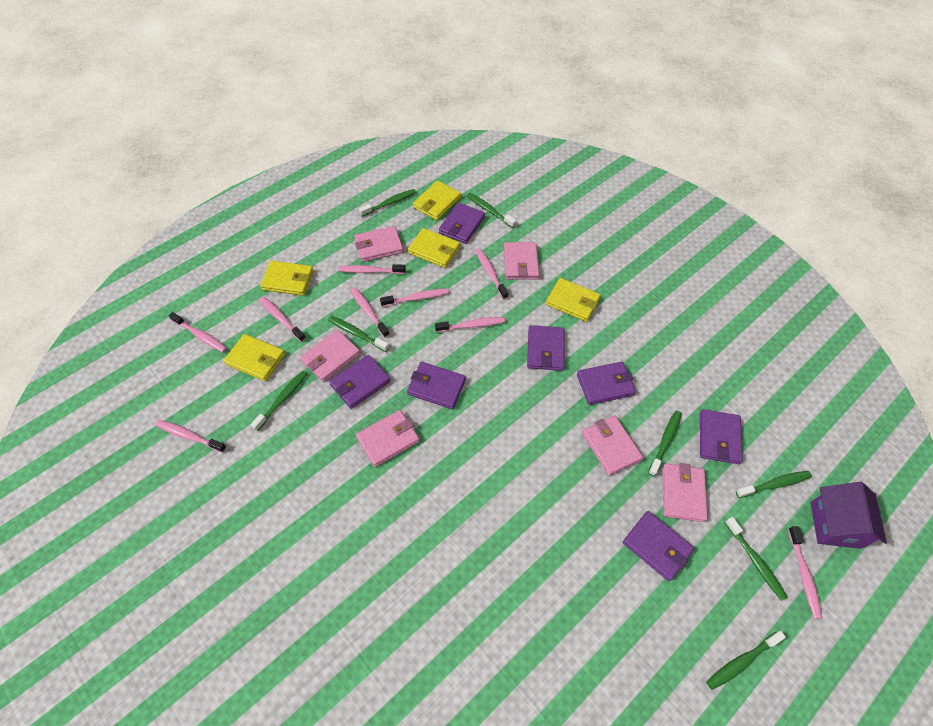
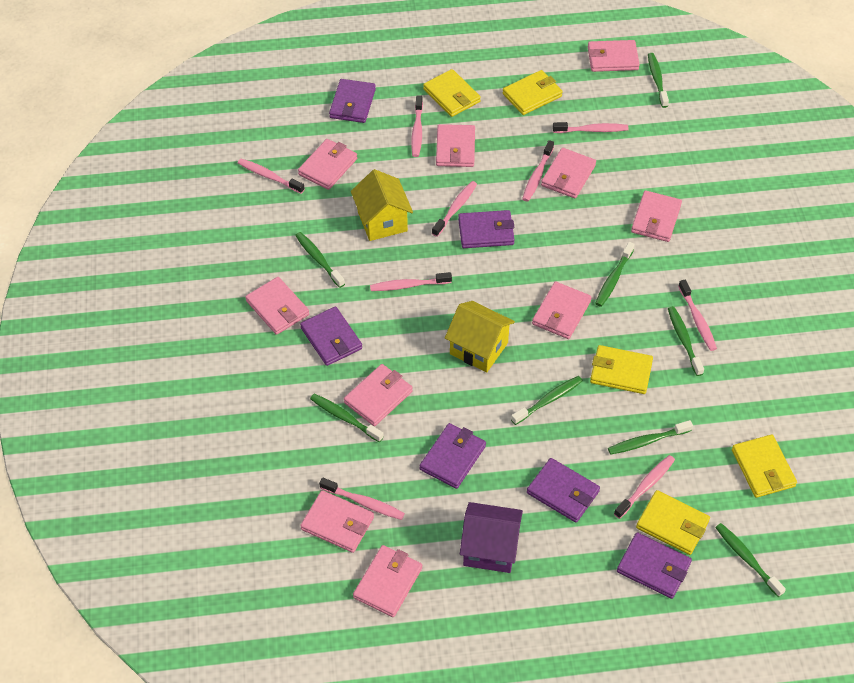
pink wallet: [300,330,361,382] [354,226,403,262] [356,410,420,467] [504,242,539,280] [582,416,643,476] [662,463,708,522] = 6 -> [245,277,309,335] [298,139,357,190] [300,490,374,553] [344,364,413,426] [353,545,422,617] [436,124,475,167] [532,281,592,339] [541,148,596,198] [588,40,640,72] [631,190,682,242] = 10
purple wallet: [329,355,391,409] [407,362,466,409] [439,202,485,244] [527,325,565,371] [577,362,636,405] [623,511,694,581] [700,409,743,464] = 7 -> [300,306,362,366] [329,79,376,123] [419,423,486,489] [458,210,515,248] [527,458,600,523] [617,532,692,599] = 6
yellow house: none = 0 -> [351,169,413,241] [445,301,515,373] = 2

